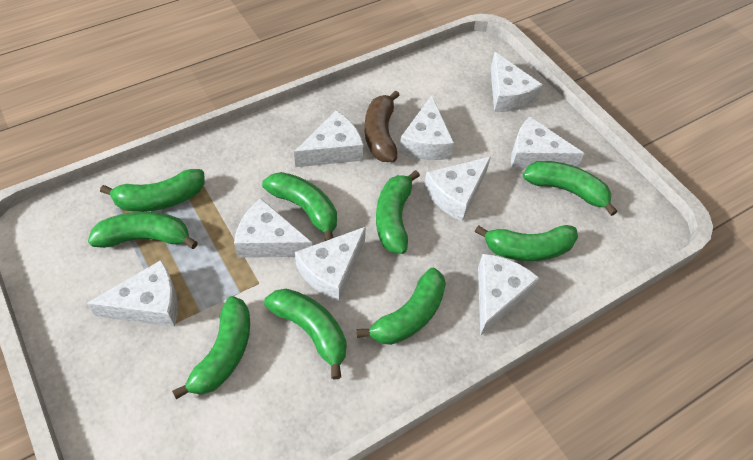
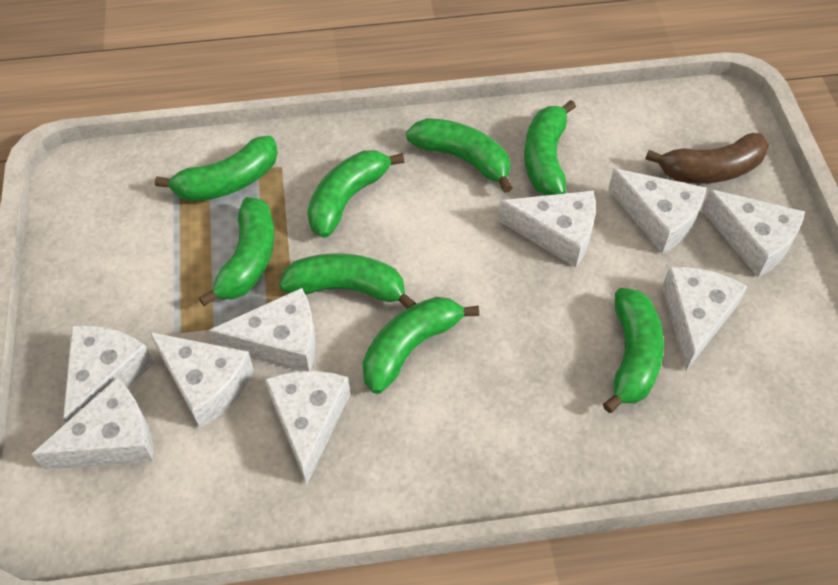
green banana: [88,212,198,249] [100,169,204,212] [172,296,250,399] [262,172,337,241] [264,289,346,379] [357,268,446,345] [376,170,420,254] [475,225,578,261] [523,161,617,216] = 9 -> [155,136,278,202] [199,197,275,306] [279,253,416,309] [307,150,404,238] [363,297,479,394] [406,118,513,193] [524,100,576,196] [603,288,664,413] = 8

